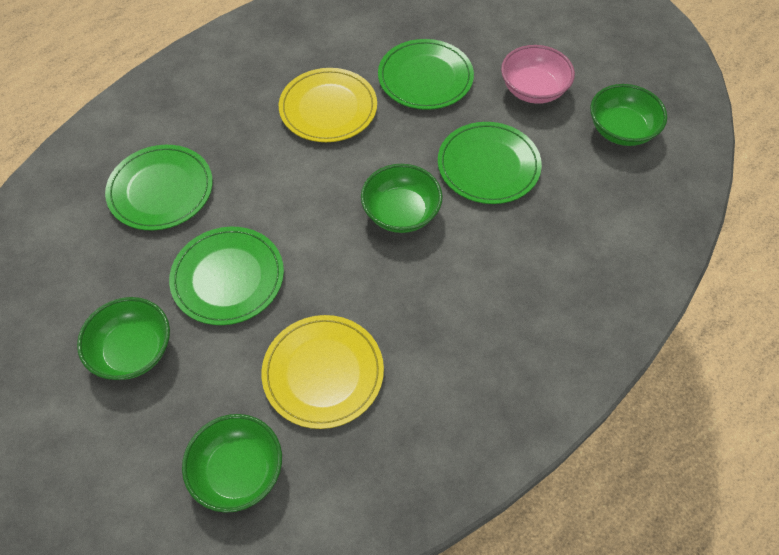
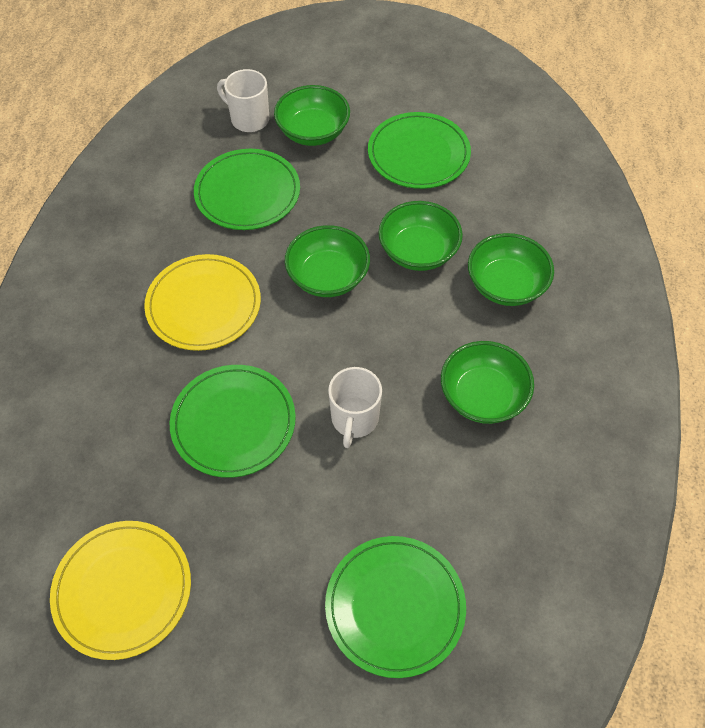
green bowl: [77,297,170,380] [182,414,282,513] [361,164,443,233] [590,84,667,146] = 4 -> [274,85,350,146] [285,225,370,297] [378,201,463,271] [441,341,534,424] [468,233,554,306] = 5
pink bowl: [501,45,575,104] = 1 -> none = 0
white mug: none = 0 -> [217,69,269,132] [328,367,382,448] = 2

